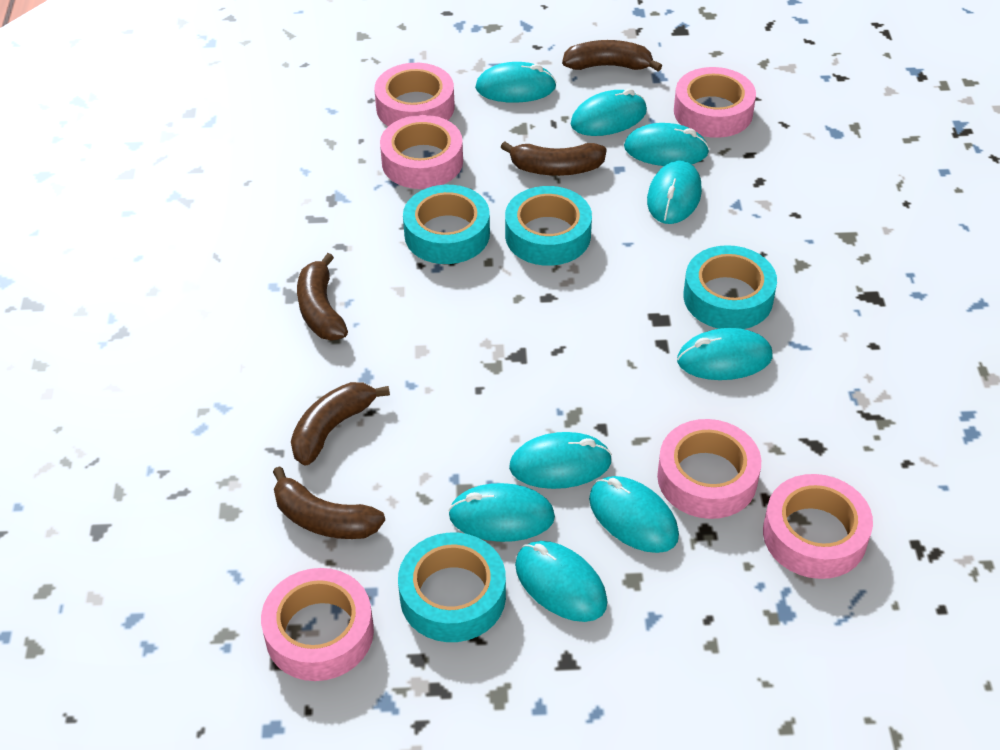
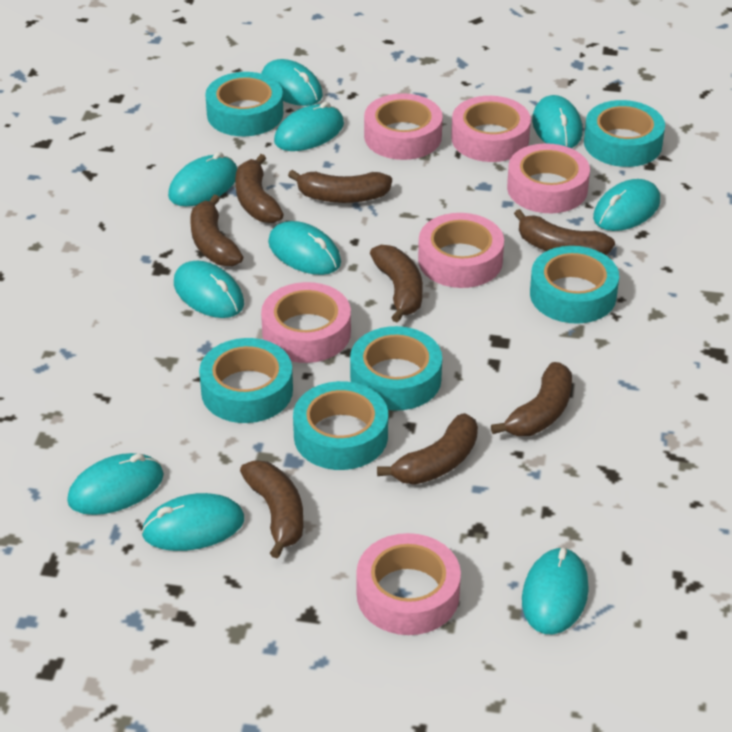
brown banana: [273,466,385,539] [291,382,390,466] [297,253,348,341] [501,142,607,176] [562,40,662,71] = 5 -> [190,195,243,266] [235,154,284,223] [240,460,304,558] [288,170,392,203] [370,245,423,323] [377,413,478,485] [491,362,572,436] [514,209,615,255] = 8
turquoise mouse: [448,483,555,542] [475,62,556,103] [509,432,612,489] [515,541,608,622] [571,89,647,136] [589,476,679,553] [624,123,709,166] [647,161,702,224] [677,328,773,380] = 9 -> [67,453,164,515] [141,493,244,551] [168,152,237,206] [174,261,244,318] [261,59,323,106] [268,221,341,275] [274,102,344,151] [522,547,589,634] [532,95,583,148] [593,179,660,231] = 10
turquoise tape: [398,532,506,642] [403,185,490,264] [505,186,592,266] [683,245,777,329] = 4 -> [199,338,293,423] [205,72,283,136] [293,381,388,470] [350,326,442,411] [530,246,619,324] [584,100,665,167] = 6

